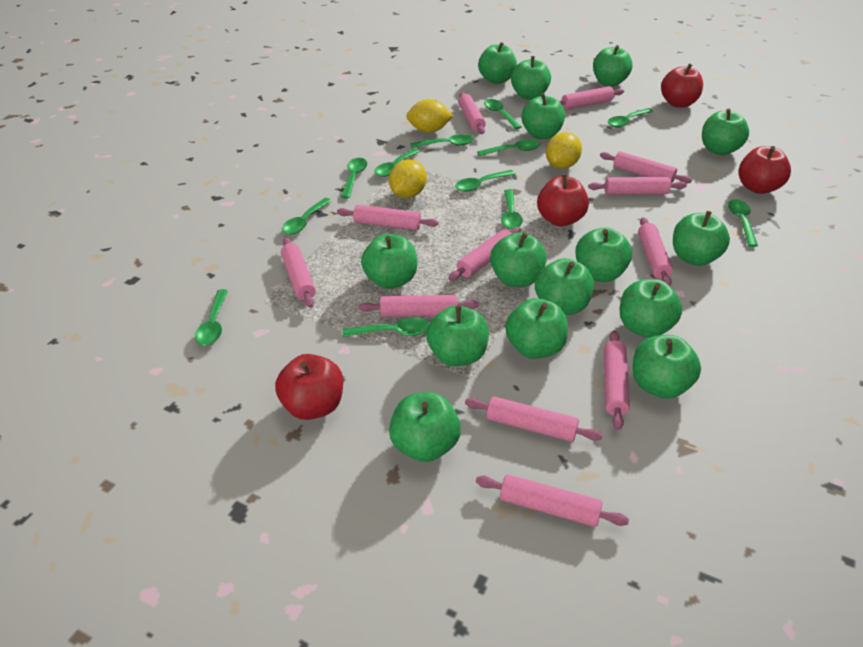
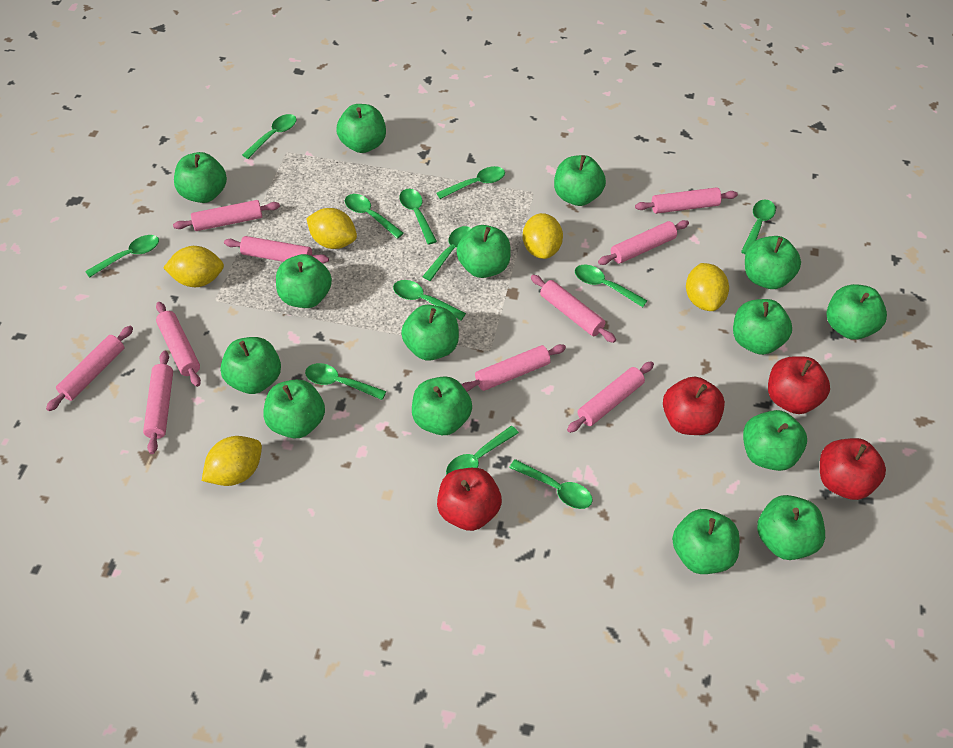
pink rolling pin: [281,238,316,308] [337,205,438,230] [359,295,479,317] [448,227,521,281] [458,92,486,134] [465,396,603,442] [476,475,629,527] [559,86,624,109] [588,177,687,195] [600,151,692,184] [604,330,630,430] [638,217,673,286] = 12 -> [46,326,133,411] [143,351,173,454] [156,302,201,387] [173,200,280,231] [224,236,329,263] [462,344,566,392] [531,275,616,343] [567,361,654,433] [598,220,689,265] [635,187,738,214] = 10
yellow lemon: [389,159,427,198] [406,99,453,133] [546,132,582,169] = 3 -> [163,246,224,287] [202,436,262,486] [306,208,357,249] [523,213,563,259] [686,263,729,311] = 5

